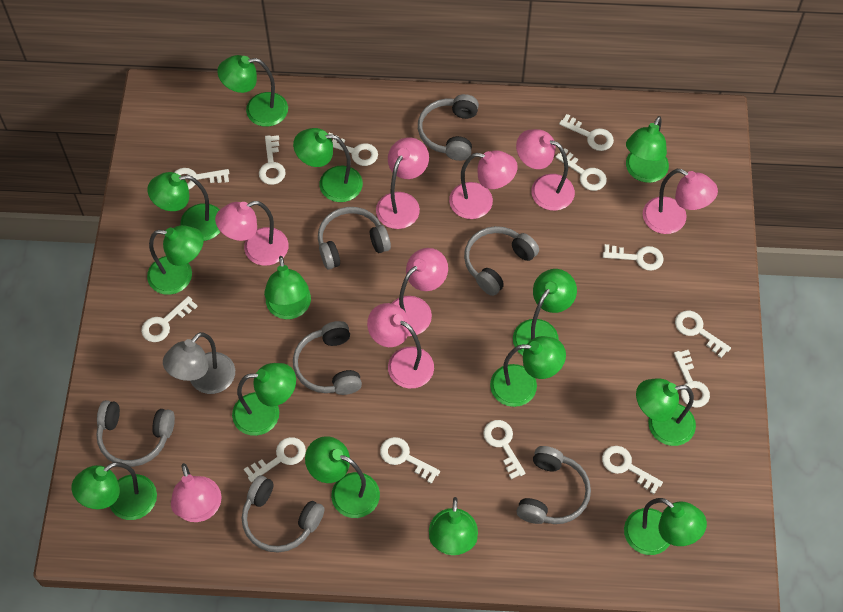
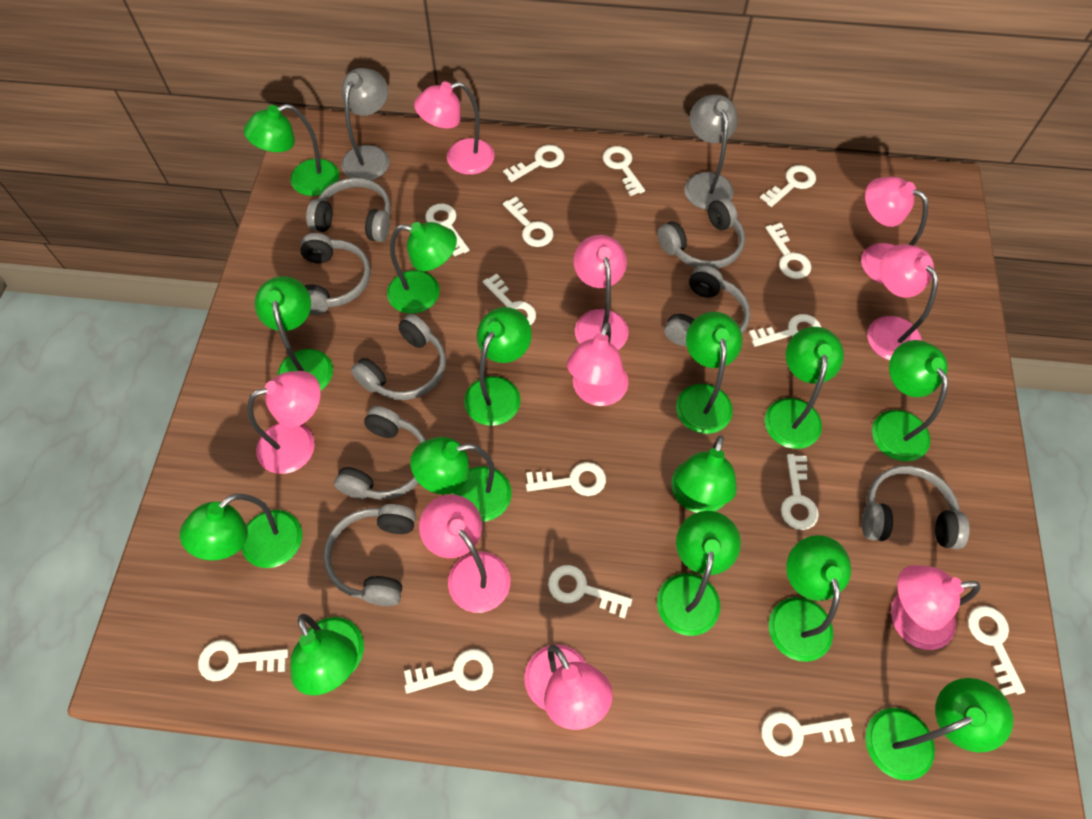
grey headphones: [96,400,175,467] [242,475,324,553] [293,321,362,395] [318,207,391,270] [418,94,479,161] [464,226,539,296] [517,446,591,524] = 7 -> [300,233,371,315] [306,178,391,242] [323,504,416,606] [334,406,426,500] [351,314,446,400] [657,197,745,269] [664,265,750,346] [862,466,970,549] = 8
grey lamp: [163,332,235,394] = 1 -> [341,68,390,181] [684,95,738,210] = 2
pink lamp: [171,463,222,522] [215,201,288,266] [367,303,434,389] [376,137,429,229] [391,248,448,336] [449,150,518,219] [516,129,575,211] [643,169,718,234] = 8 -> [247,371,321,474] [414,82,495,175] [419,494,510,613] [524,645,613,730] [567,322,628,406] [574,235,629,350] [861,177,928,284] [867,244,938,360] [891,565,980,650] = 9
white key: [141,296,198,342] [174,168,229,189] [244,437,306,482] [259,135,286,185] [329,133,378,166] [380,437,440,484] [483,420,526,479] [555,148,607,191] [559,114,614,151] [602,446,663,494] [603,244,664,271] [674,350,710,408] [675,311,731,358] = 13 -> [198,640,288,681] [404,649,493,694] [425,204,470,257] [483,273,536,326] [503,145,565,182] [503,196,553,247] [526,462,606,496] [548,565,632,619] [603,146,645,196] [749,314,821,347] [760,165,816,207] [761,712,855,757] [766,223,811,279] [781,454,819,530] [968,606,1025,696] = 15

